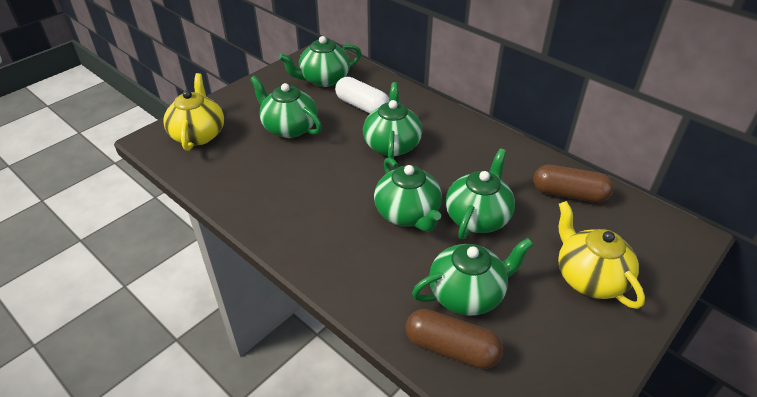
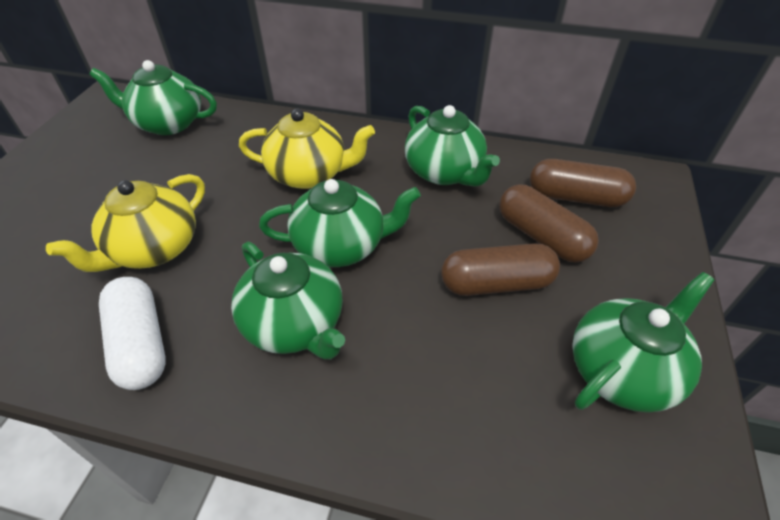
brown capsule: [406,309,503,369] [533,165,614,203] = 2 -> [441,243,560,296] [499,185,599,263] [530,159,636,207] = 3
green teapot: [250,75,322,138] [279,36,362,87] [363,82,422,159] [374,157,442,232] [412,238,534,316] [446,148,515,239] = 6 -> [89,60,217,135] [231,242,345,359] [259,179,421,267] [405,105,500,187] [572,272,714,413] = 5

